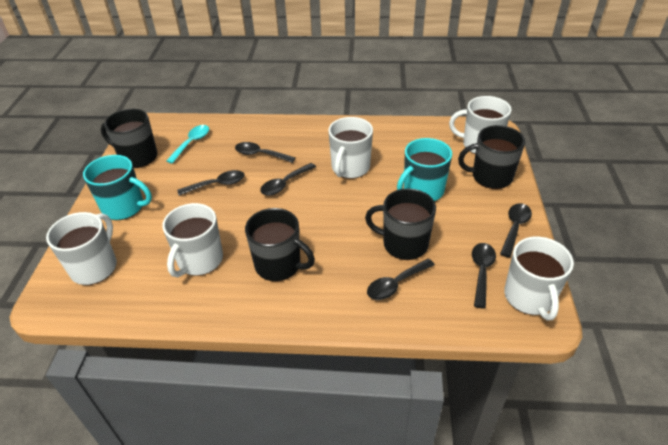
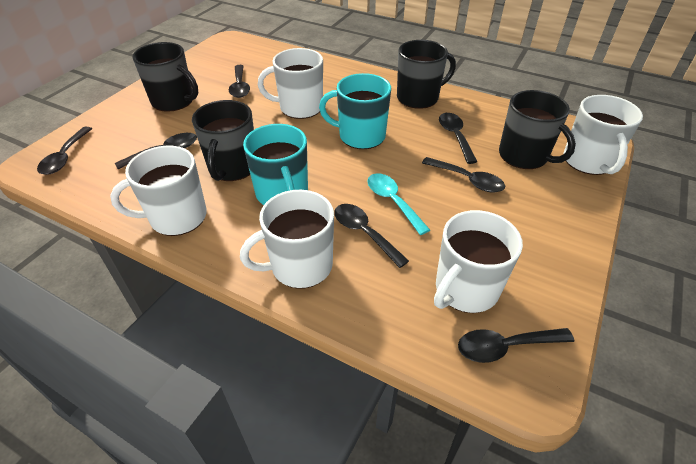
black spoon: [177,170,245,196] [235,142,296,163] [260,163,316,196] [367,258,435,300] [472,243,496,309] [500,203,532,258] = 6 -> [37,127,92,175] [115,133,197,170] [229,65,250,98] [334,204,409,268] [422,157,505,192] [439,113,478,164] [458,328,574,363] = 7

